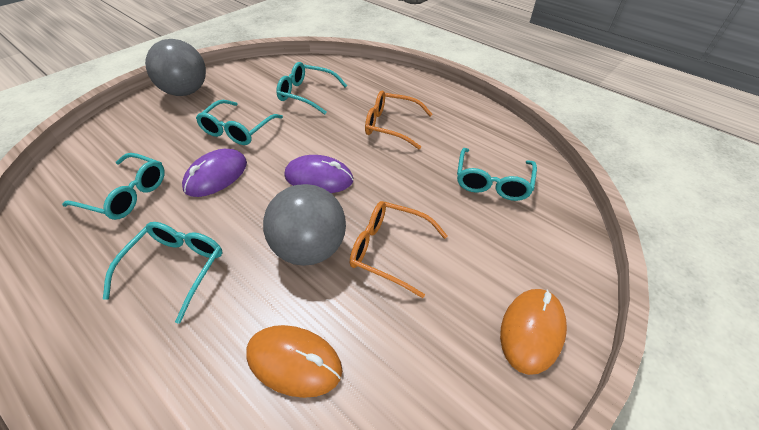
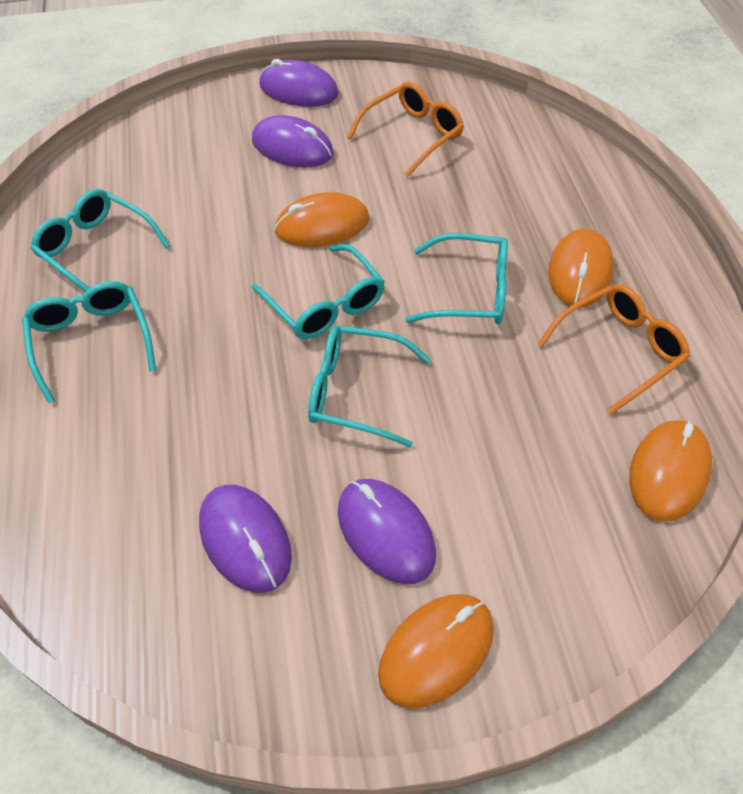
grey ball: [145,39,206,96] [263,184,346,266] = 2 -> none = 0
orange mouse: [246,325,342,398] [500,289,567,375] = 2 -> [274,192,369,247] [378,594,494,709] [548,229,614,307] [629,420,712,522] = 4
purple mouse: [182,149,247,197] [284,155,353,193] = 2 -> [199,485,292,593] [252,115,333,167] [259,59,339,107] [338,479,436,584] = 4

